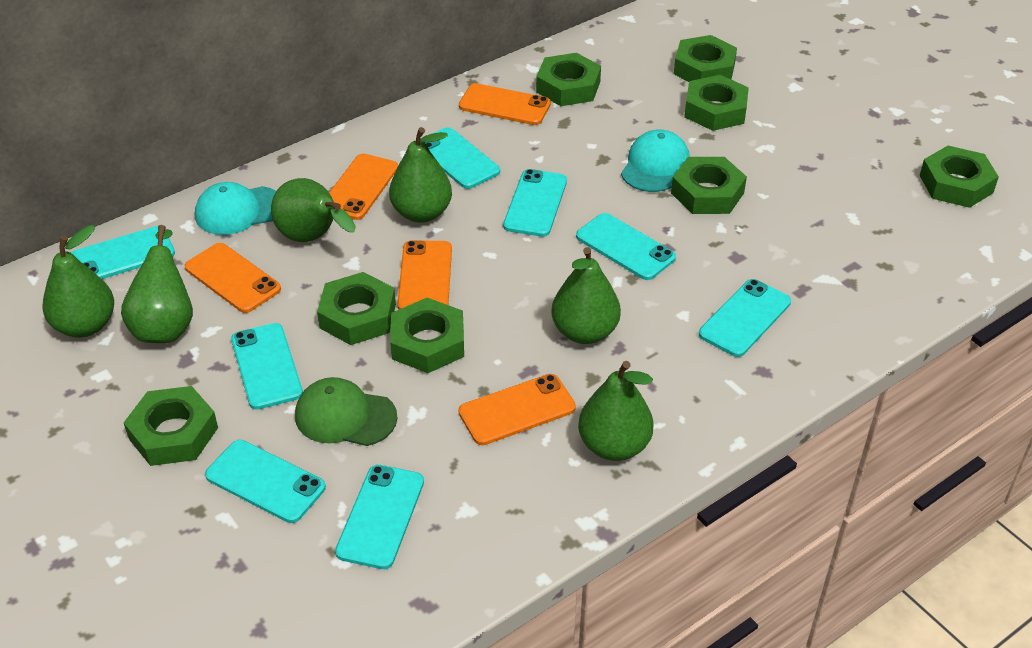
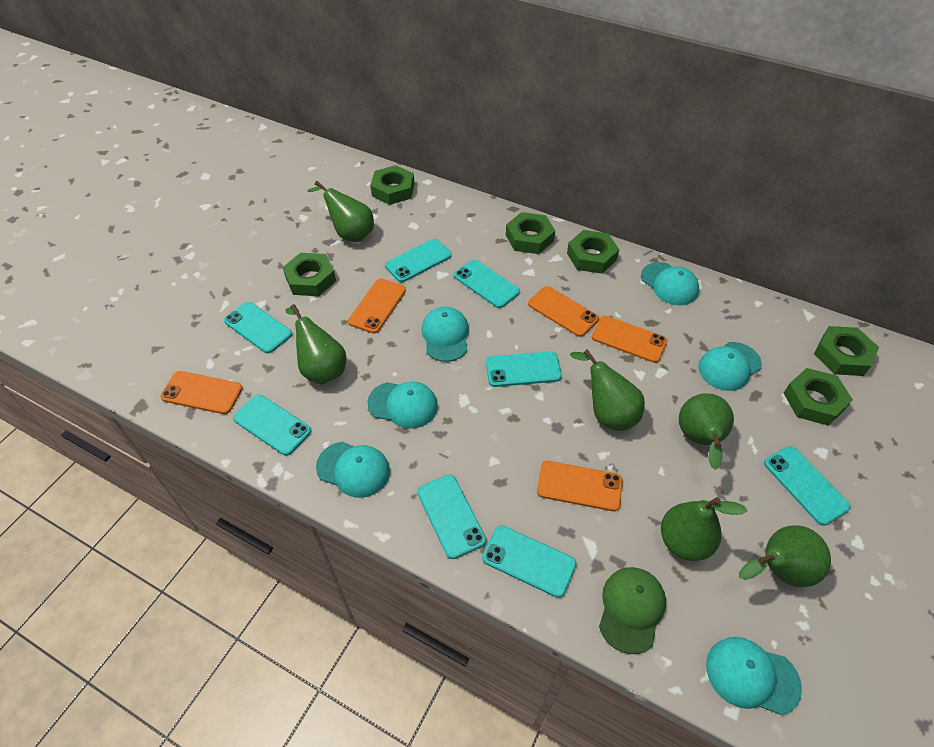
green nut: [124,386,218,466] [317,272,396,345] [390,298,464,373] [536,53,601,106] [671,157,747,214] [674,35,737,82] [684,75,749,131] [920,146,999,208] = 8 -> [283,253,336,296] [370,165,414,205] [506,212,555,254] [567,230,619,274] [784,368,853,426] [814,326,879,376] = 6
turquoise cap: [195,182,276,235] [621,130,690,192] = 2 -> [316,442,390,498] [367,381,438,429] [421,307,469,362] [641,262,699,305] [698,342,762,391] [706,637,802,715] = 6

